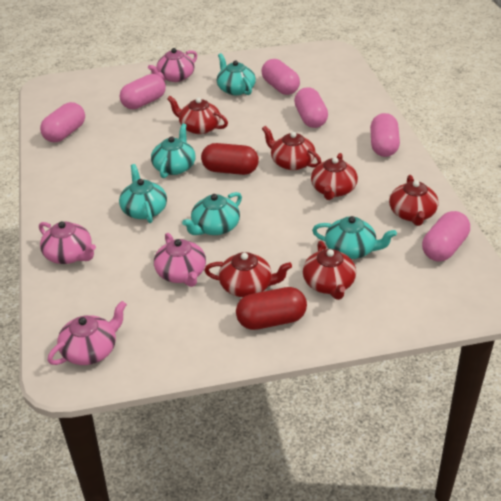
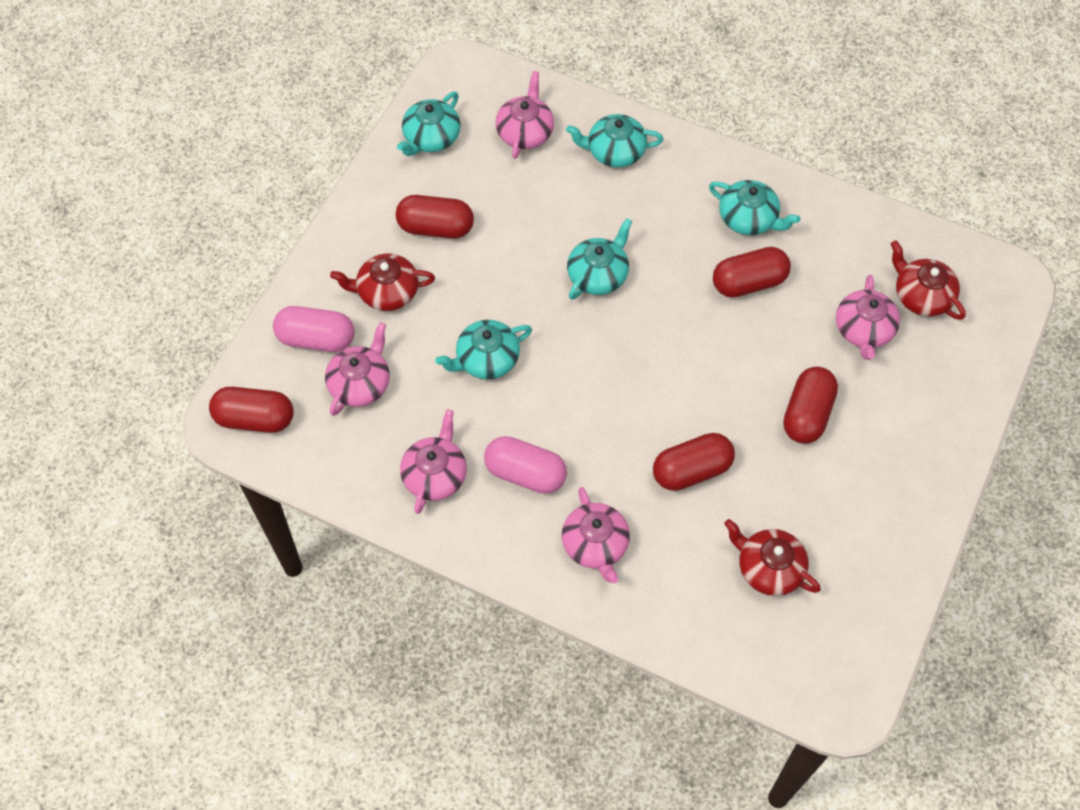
pink capsule: [40,102,85,142] [120,74,166,109] [261,59,300,95] [294,87,328,128] [370,113,400,157] [422,211,470,261] = 6 -> [273,306,355,352] [484,436,567,494] = 2
pink teapot: [39,221,96,264] [47,301,127,365] [148,48,197,82] [154,233,206,287] = 4 -> [325,322,390,416] [400,410,467,514] [495,71,554,159] [562,487,630,584] [836,275,900,360] = 5
red capsule: [201,143,259,175] [236,287,307,330] = 2 -> [209,387,294,433] [396,195,474,239] [653,433,735,491] [713,247,791,298] [783,367,838,444] = 5
red teapot: [167,96,228,134] [204,252,292,297] [262,126,321,170] [303,241,356,300] [311,153,358,200] [389,175,438,226] = 6 -> [330,253,435,311] [724,519,821,596] [891,240,966,320] = 3

